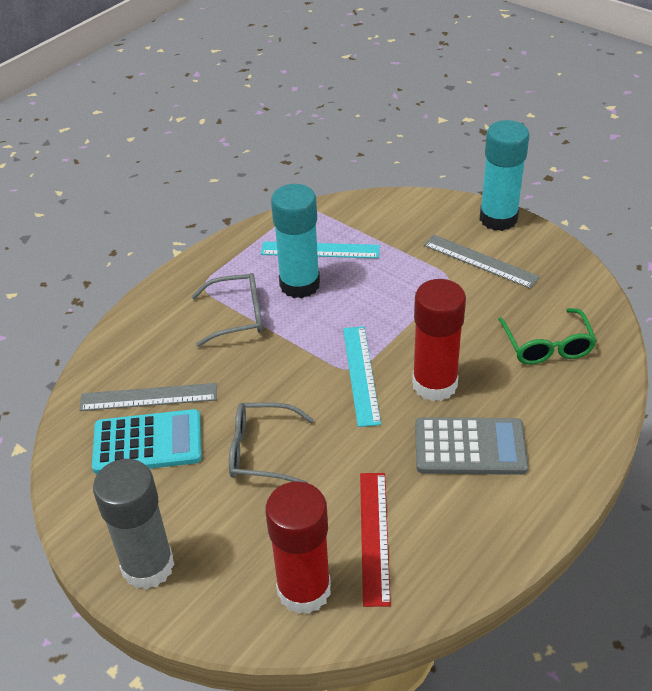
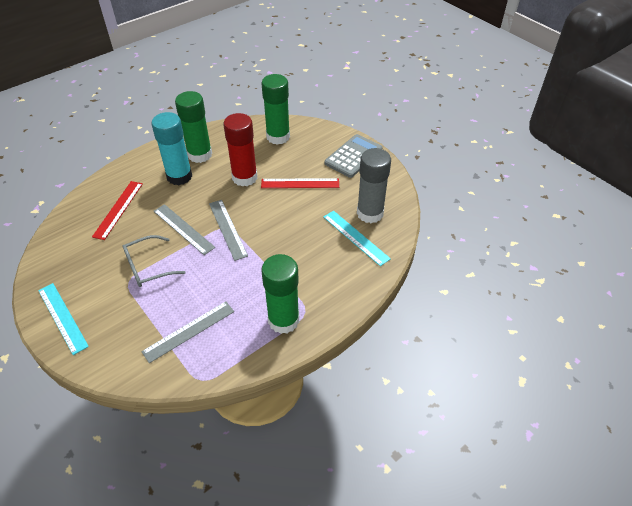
green glasses: [498,308,597,365] = 1 -> none = 0
green glue stick: none = 0 -> [175,91,212,163] [261,74,290,145] [261,254,299,334] = 3
grey glasses: [191,273,262,347] [229,403,314,483] = 2 -> [123,235,185,287] = 1
grey ruler: [79,383,217,411] [424,235,540,289] = 2 -> [141,301,234,363] [154,204,215,255] [209,200,248,261] = 3
red glue stick: [265,481,331,614] [412,279,466,401] = 2 -> [223,113,258,186] = 1
red ruler: [360,473,391,607] = 1 -> [92,181,143,240] [261,178,339,188] = 2
turquoise calculator: [92,409,202,474] = 1 -> none = 0
turquoise glue stick: [271,184,320,298] [480,120,530,231] = 2 -> [152,112,192,185] = 1

